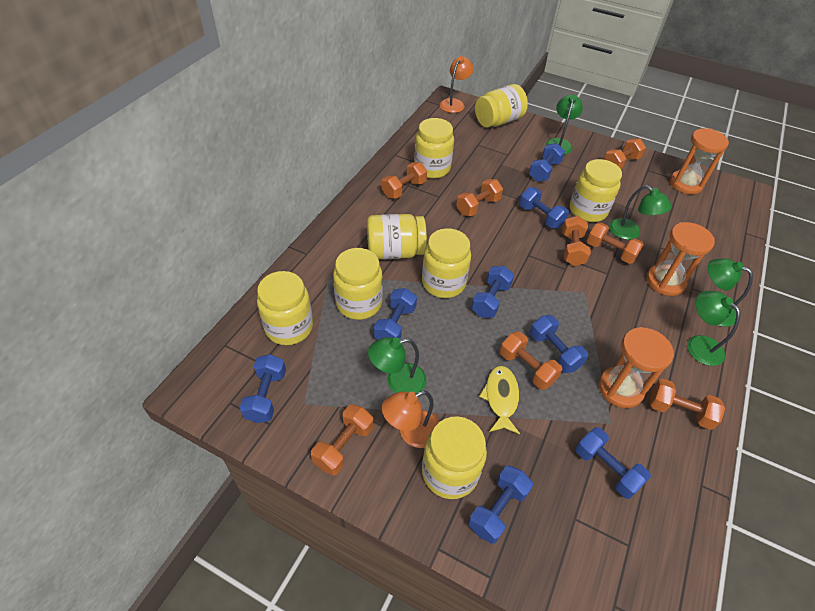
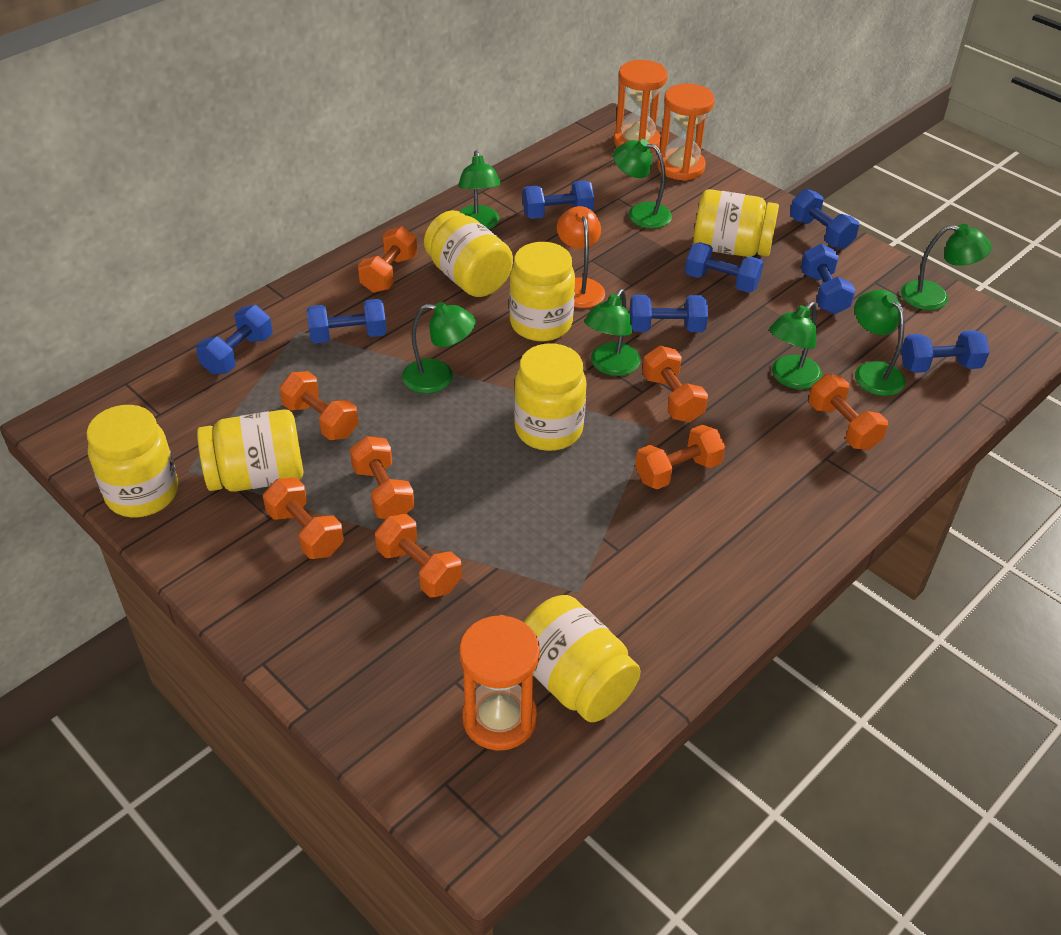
green lamp: [368,337,427,393] [546,95,583,155] [609,185,672,240] [687,291,740,366] [708,258,753,327] = 5 -> [402,302,476,393] [458,150,501,230] [584,289,641,376] [613,139,672,229] [769,302,822,389] [855,290,906,396] [901,224,992,310] = 7
orange lamp: [382,391,439,448] [440,56,474,113] = 2 -> [557,206,605,308] = 1
yellow fish: [479,366,520,434] = 1 -> none = 0
yellow jar: [257,271,313,345] [333,248,383,320] [367,214,427,260] [414,118,454,179] [422,228,471,298] [422,417,487,499] [475,84,528,127] [570,159,622,222] = 8 -> [86,405,178,517] [197,409,303,492] [424,210,513,297] [509,242,575,341] [514,343,587,451] [524,595,641,722] [693,189,779,257] = 7

